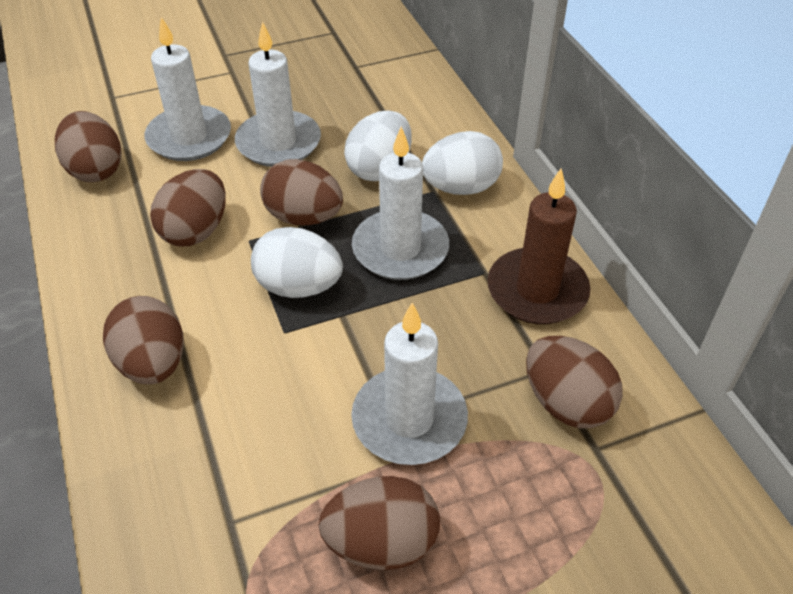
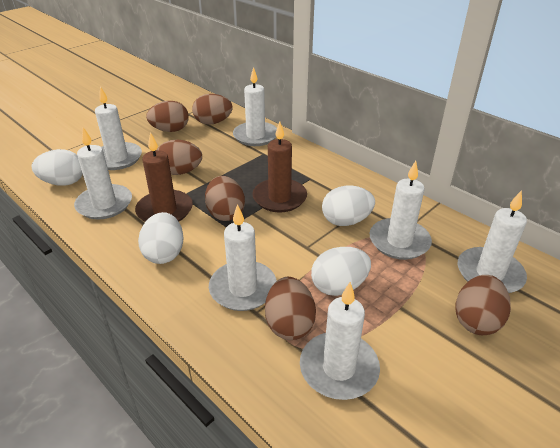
brown candle: [487,168,590,324] = 1 -> [135,132,193,222] [252,121,307,212] = 2
white candle: [144,17,231,161] [235,22,321,167] [351,303,468,465] [352,126,449,280] = 4 -> [74,127,132,220] [95,86,142,170] [209,204,277,311] [233,67,277,146] [300,282,380,400] [370,161,432,260] [458,190,527,293] = 7
white egg: [251,227,343,298] [344,110,412,181] [422,131,503,195] = 3 -> [32,149,83,186] [138,212,184,264] [311,247,371,296] [322,186,375,226] = 4

